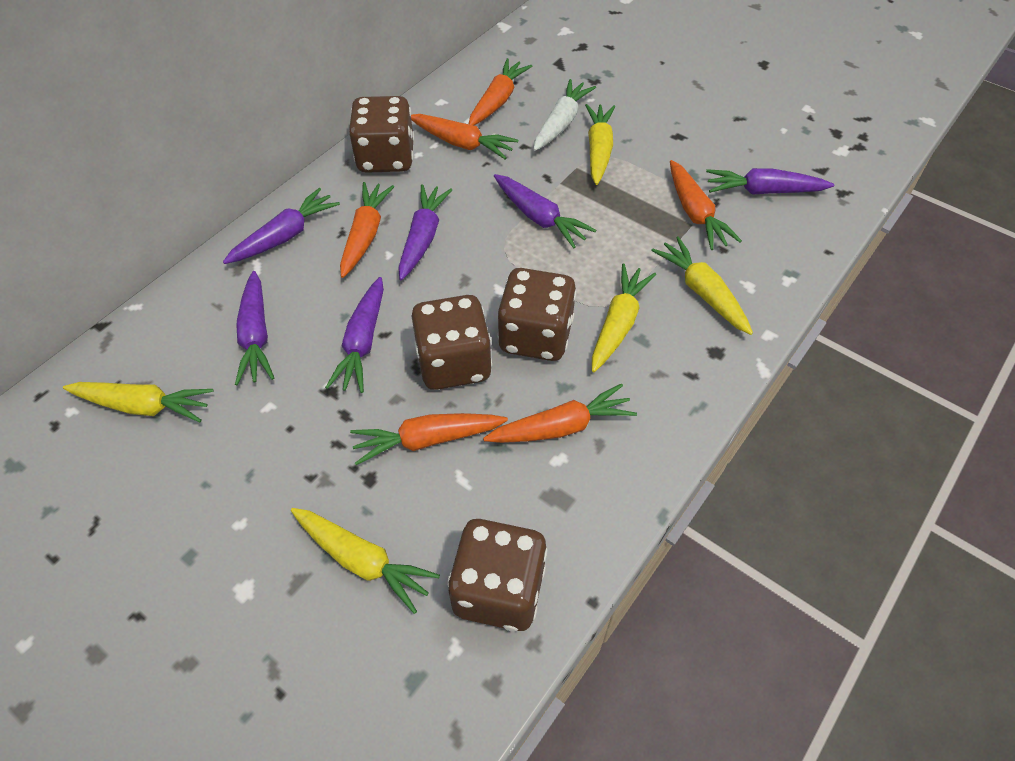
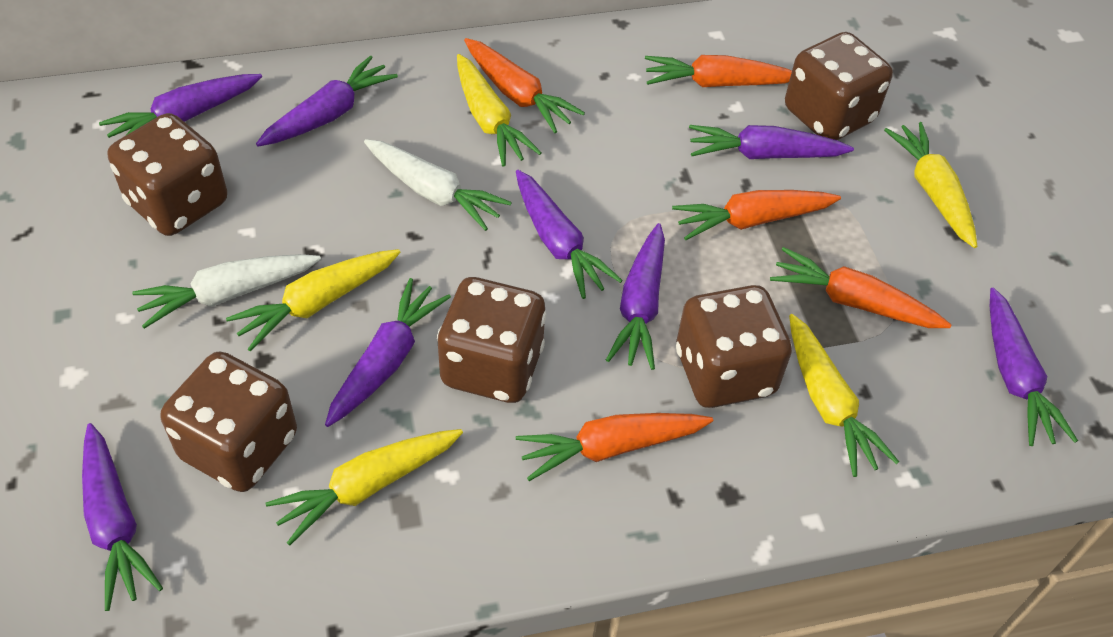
brown dice: [349,96,414,173] [411,295,492,390] [447,519,547,632] [497,268,577,361] = 4 -> [108,113,227,236] [161,352,297,492] [437,277,546,403] [676,285,792,408] [785,32,893,140] = 5
orange carrot: [340,182,394,278] [350,413,508,465] [411,114,518,159] [469,58,532,125] [483,383,637,443] [670,160,742,250] = 6 -> [464,38,585,133] [516,413,713,481] [645,55,792,87] [672,190,841,240] [770,247,952,328] = 5
purple carrot: [223,188,340,264] [235,271,274,386] [325,277,384,393] [398,184,452,280] [494,174,596,248] [706,168,834,195] = 6 -> [82,423,163,611] [99,74,262,138] [256,55,398,146] [325,278,451,427] [516,170,623,299] [606,223,665,370] [689,125,854,159] [990,288,1078,446] = 8
white carrot: [533,79,596,151] = 1 -> [132,254,321,329] [364,139,512,231] = 2

